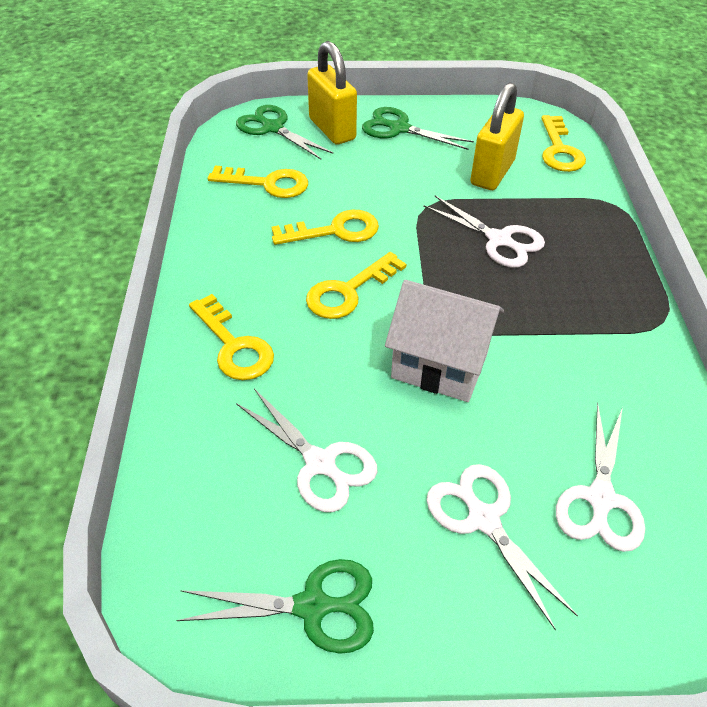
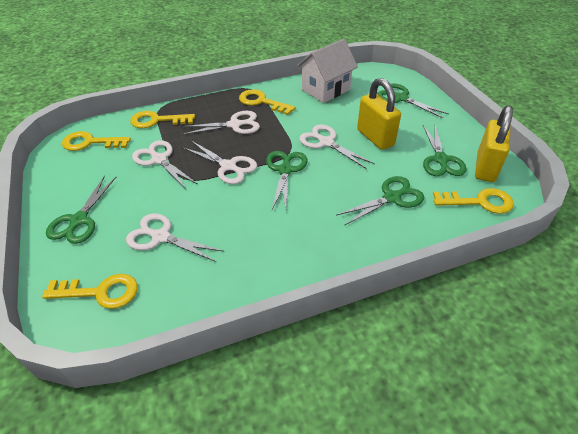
green scissors: [176,559,374,654] [236,105,333,159] [362,107,474,150] = 3 -> [46,175,116,244] [266,151,307,210] [337,176,424,225] [377,84,449,118] [423,125,467,176] = 5
white scissors: [236,389,378,512] [423,196,545,268] [427,464,578,630] [556,403,645,552] = 4 -> [126,214,224,262] [132,140,197,189] [181,111,260,135] [182,141,257,184] [299,125,375,169] = 5

